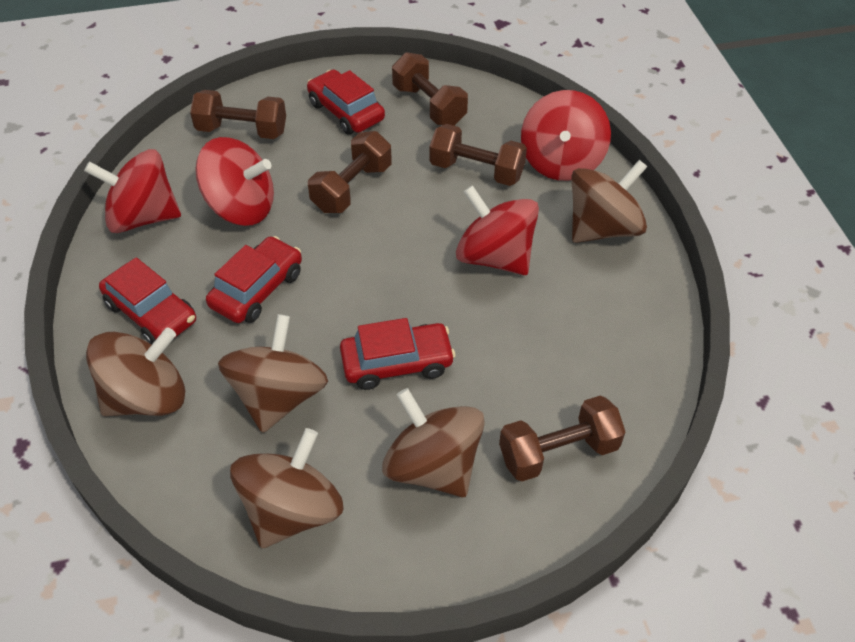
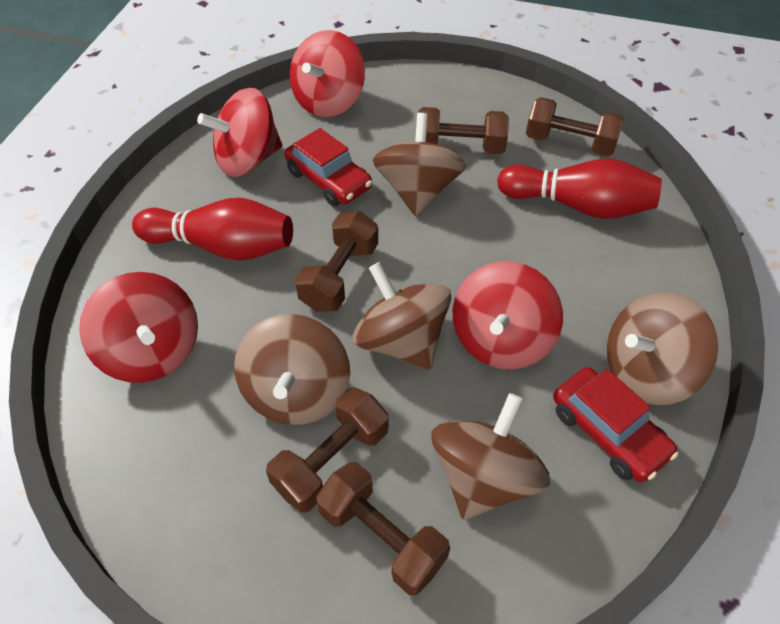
red bowling pin: none = 0 -> [132,198,293,261] [497,159,662,219] = 2
red car: [99,257,196,344] [206,236,302,323] [307,69,385,135] [340,318,455,390] = 4 -> [285,128,372,206] [553,367,678,482] = 2

